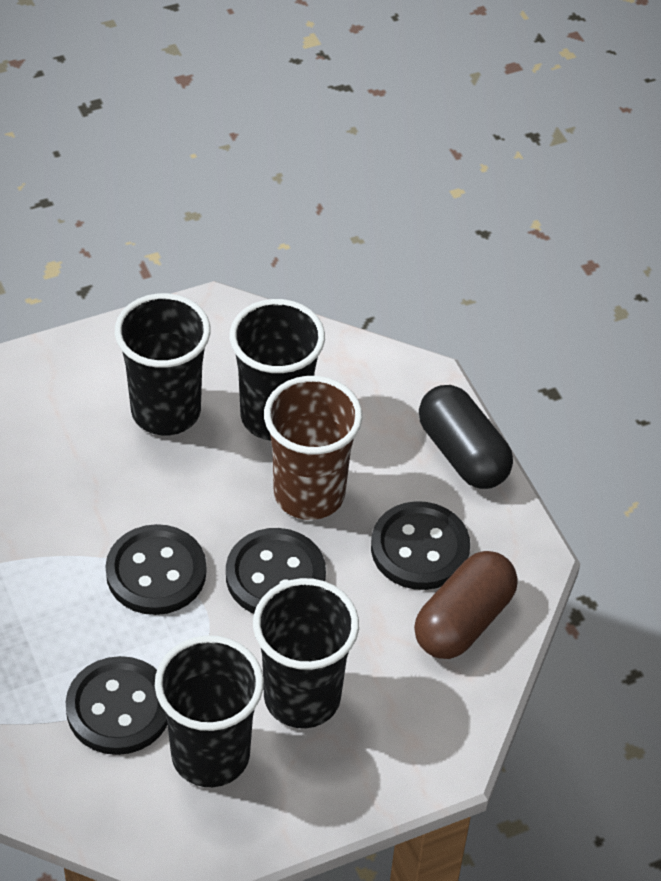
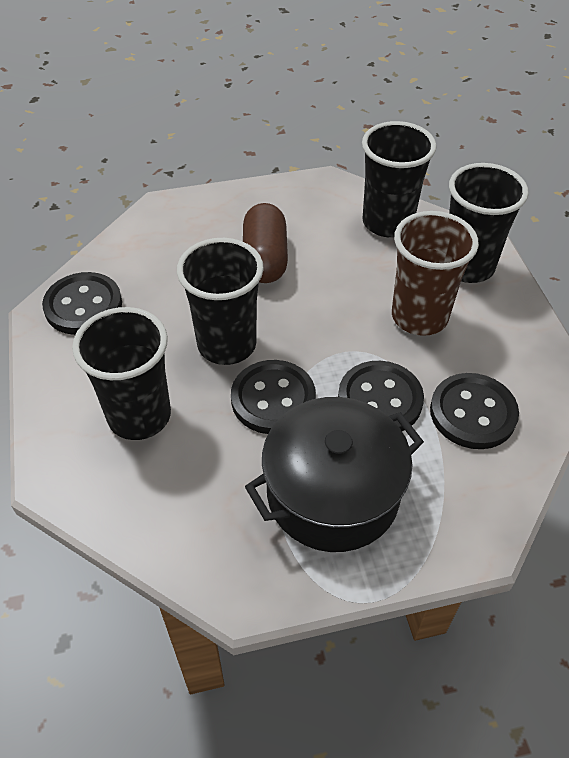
black capsule: [419,385,513,489] = 1 -> none = 0
black pot: none = 0 -> [245,397,424,552] = 1

